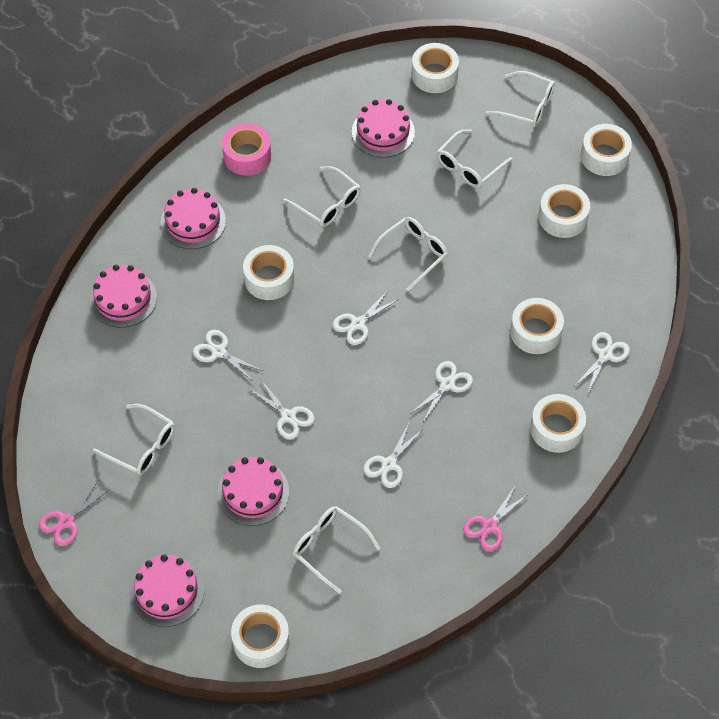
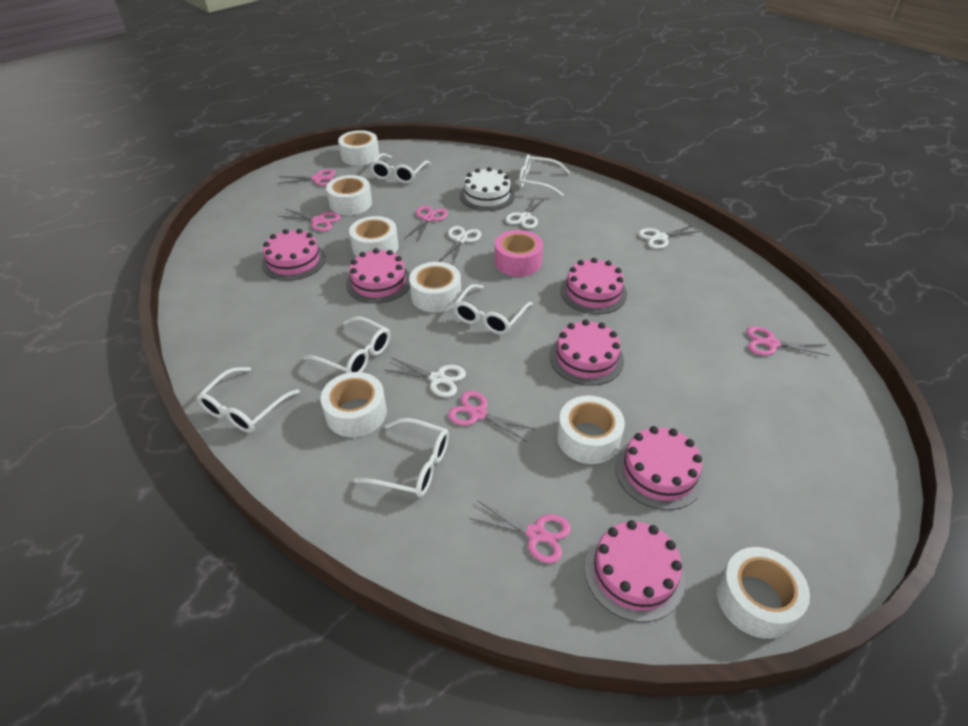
pink cake: [90,265,157,328] [130,555,204,627] [160,188,226,249] [217,457,289,526] [352,99,415,158] = 5 -> [261,229,326,281] [346,248,410,304] [549,319,624,386] [560,258,627,314] [585,520,685,622] [615,426,704,510] = 6
pink scissors: [39,481,110,546] [463,486,527,551] = 2 -> [277,169,336,186] [278,209,340,231] [404,206,448,242] [448,391,534,442] [469,501,571,563] [746,326,829,356] = 6
white cake: none = 0 -> [460,167,515,211] = 1
white scissors: [193,330,263,382] [249,380,314,440] [332,291,399,345] [363,423,423,488] [410,361,473,422] [575,332,630,393] = 6 -> [384,357,466,397] [439,226,481,266] [505,195,547,229] [638,225,702,249] = 4

